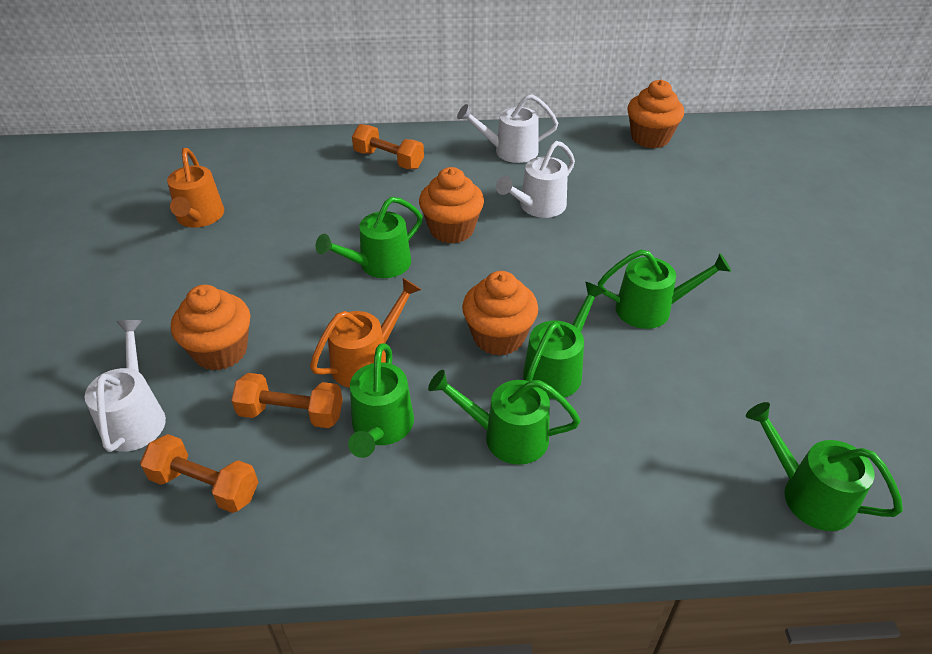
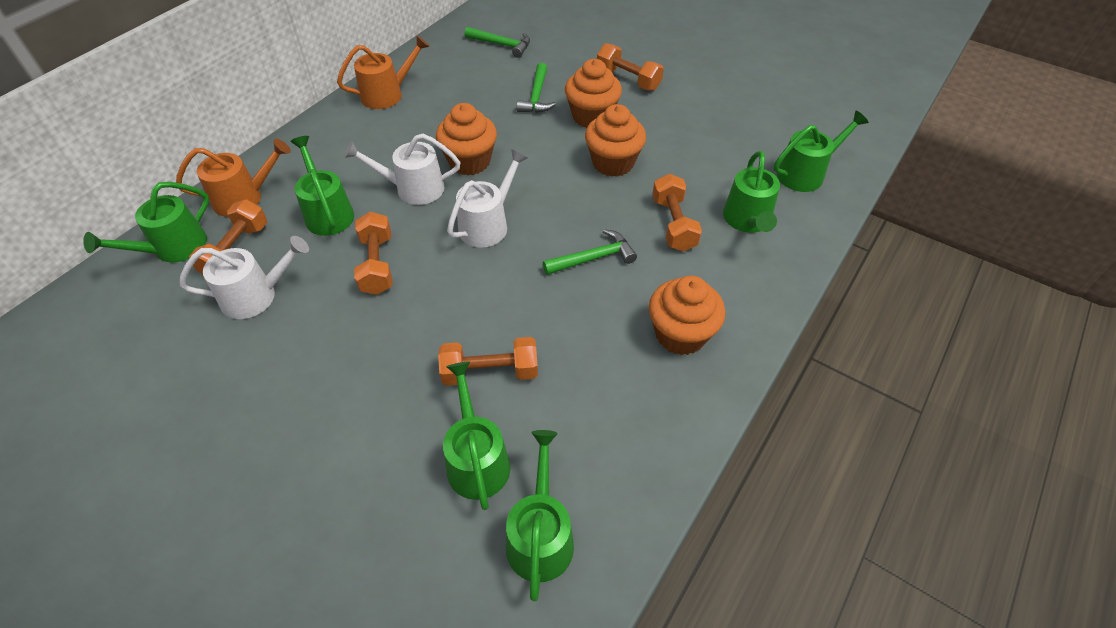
green hammer: none = 0 -> [465,27,530,58] [516,63,556,113] [543,229,637,275] = 3
orange dumbbell: [140,434,258,513] [231,373,343,428] [352,124,424,169] = 3 -> [189,199,267,274] [354,212,392,295] [438,337,538,386] [597,43,664,91] [652,174,702,252] = 5

